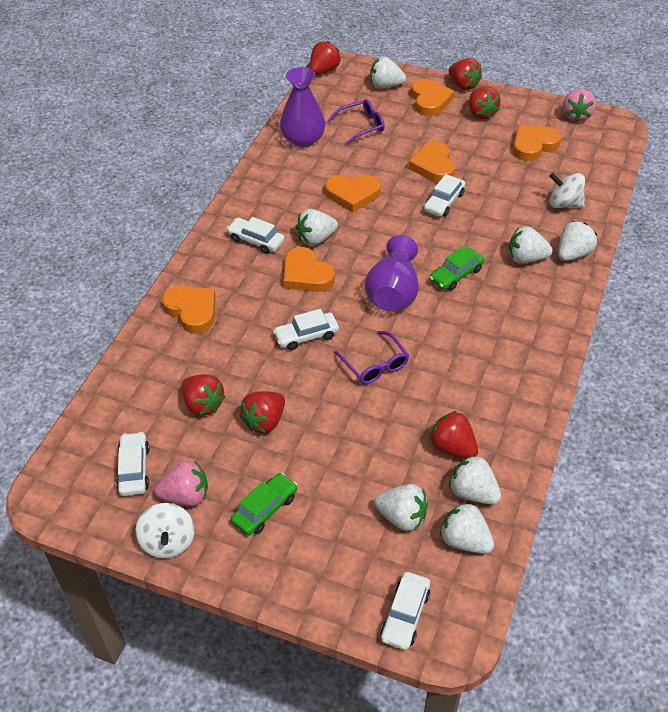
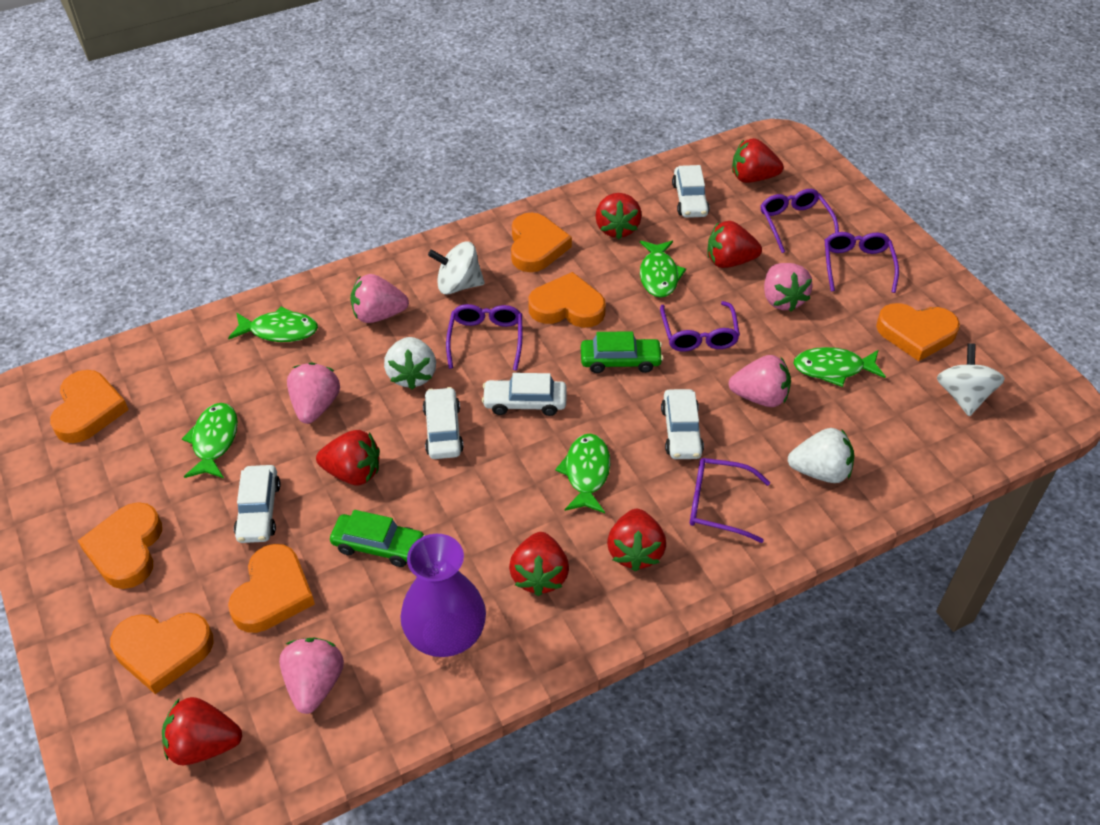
green fish: none = 0 -> [182,403,238,478] [228,306,318,342] [555,434,610,513] [640,241,686,298] [793,347,886,387] = 5
orange heart: [162,286,216,333] [284,247,335,292] [325,175,381,212] [408,141,455,183] [411,79,454,116] [513,125,561,161] = 6 -> [50,370,129,443] [78,502,162,589] [110,613,214,694] [228,544,315,633] [511,212,572,272] [528,272,606,328] [876,303,960,361] = 7
pink strawberry: [154,460,208,506] [563,89,596,122] = 2 -> [279,638,344,714] [287,362,340,424] [350,274,409,323] [728,355,791,407] [764,263,813,312] = 5
purple glasses: [328,99,385,145] [334,331,409,384] = 2 -> [446,304,522,371] [660,301,740,352] [690,458,770,543] [760,189,839,253] [825,232,899,293] = 5
purple vase: [280,67,325,148] [365,235,419,311] = 2 -> [400,534,486,657] = 1
red strawberry: [181,374,226,416] [240,391,285,433] [310,41,341,75] [429,411,478,459] [448,58,482,90] [469,86,501,119] = 6 -> [162,697,242,765] [316,430,380,485] [509,532,569,596] [595,193,642,239] [607,509,666,571] [708,221,762,268] [732,138,783,183] = 7
white strawberry: [296,209,338,246] [370,57,406,89] [374,484,428,531] [440,502,494,554] [449,455,501,505] [509,226,553,263] [558,221,597,261] = 7 -> [384,337,436,390] [788,428,855,483] = 2

